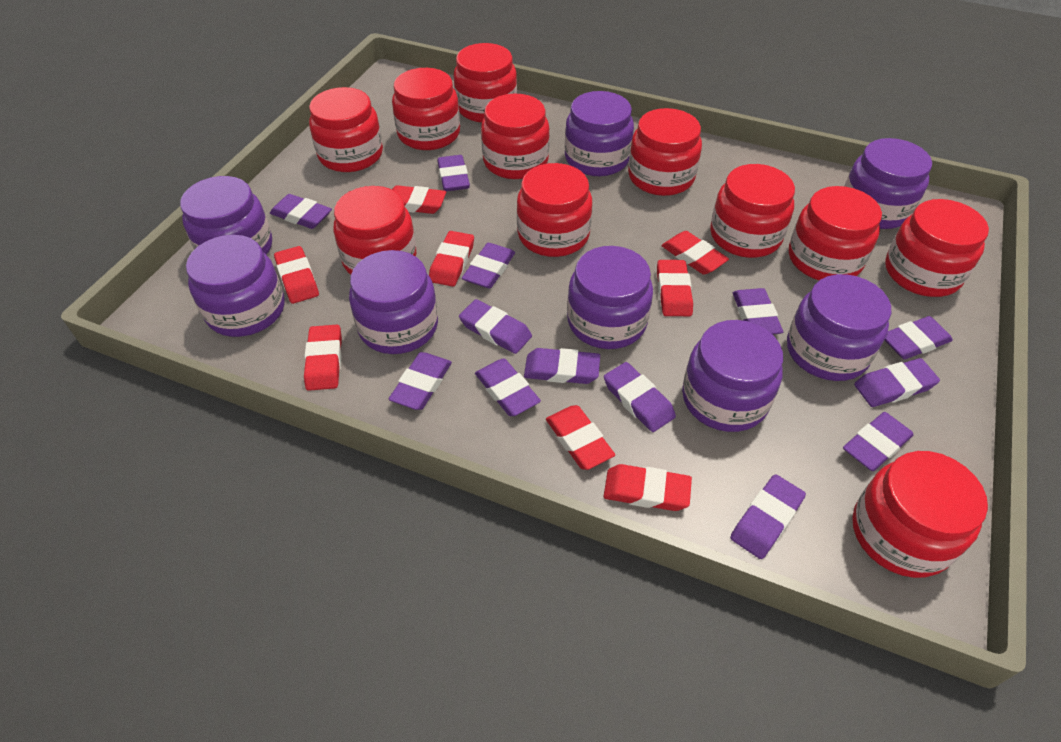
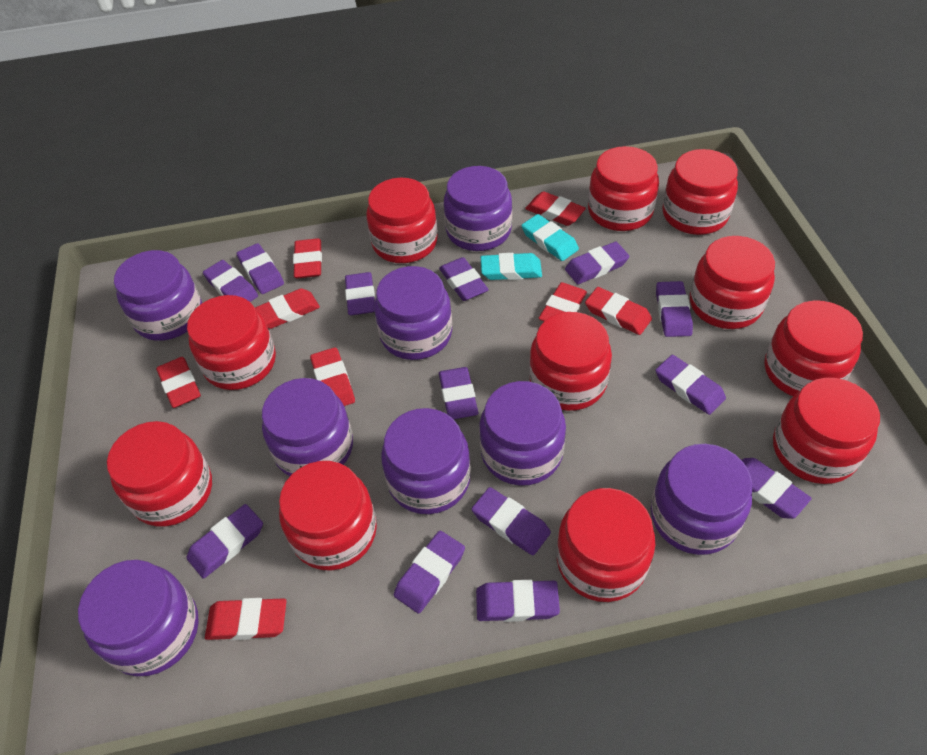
turquoise eraser: none = 0 -> [481,253,542,280] [521,214,579,261] = 2

